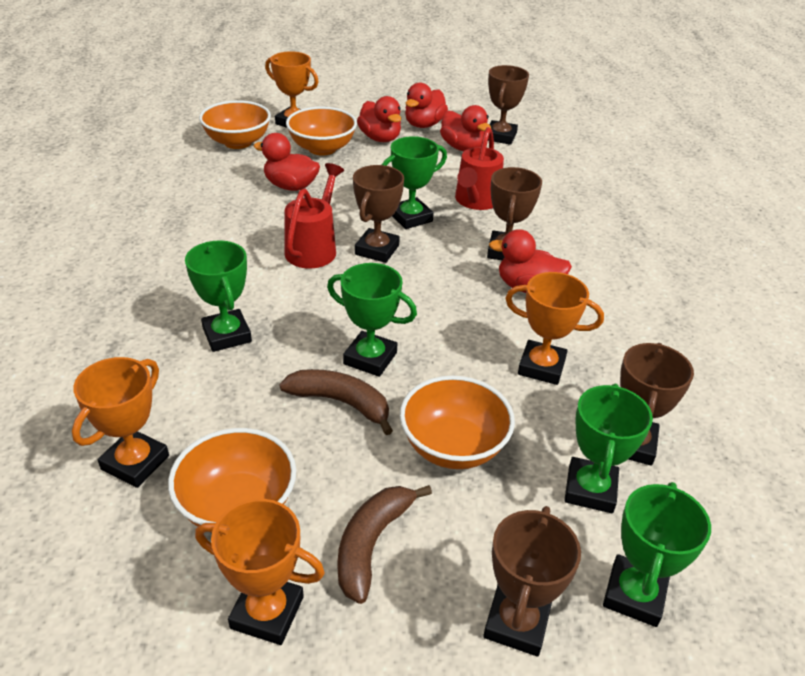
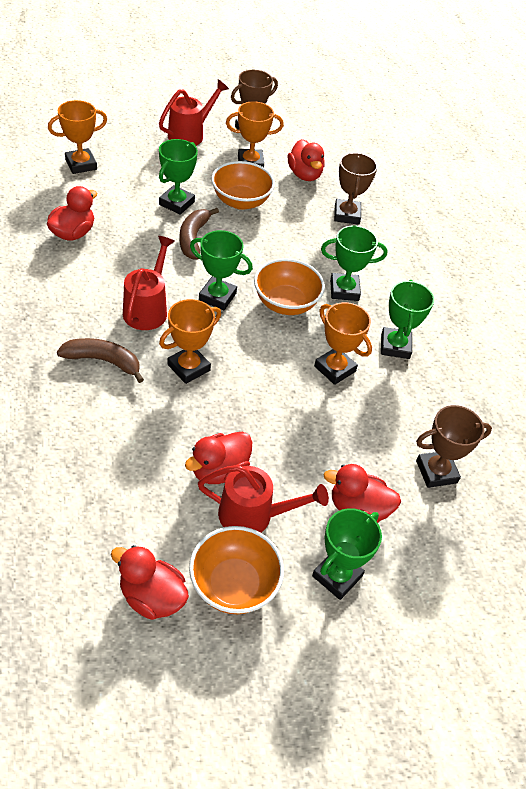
brown trophy: [353,165,404,263] [483,506,581,656] [487,167,542,260] [488,65,529,145] [620,343,694,466] = 5 -> [231,70,278,130] [334,153,378,225] [416,405,492,488] = 3
orange bowl: [168,428,296,533] [199,100,271,149] [286,107,357,156] [400,376,515,469] = 4 -> [189,526,284,614] [211,161,275,210] [254,259,325,315] = 3
red watering can: [285,163,344,268] [455,127,504,210] = 2 -> [123,236,175,330] [159,80,229,146] [198,465,329,533] = 3

